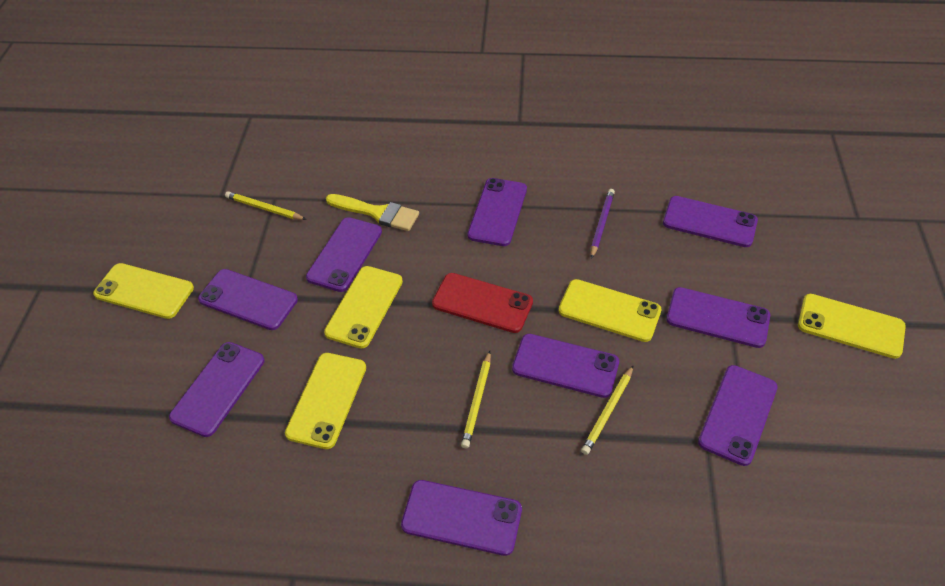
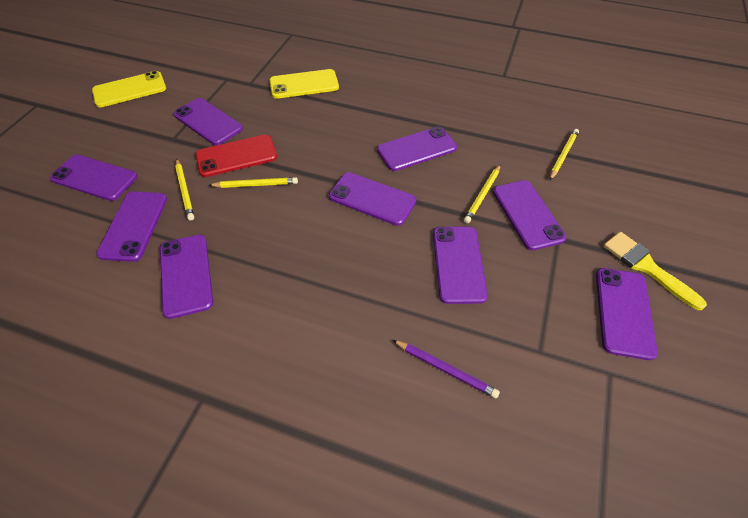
yellow pencil: [225,191,307,220] [461,351,491,448] [581,366,633,455] = 3 -> [175,159,194,220] [209,177,298,188] [464,164,501,223] [550,129,579,180] = 4
yellow phone: [93,263,194,319] [285,353,366,449] [324,266,403,349] [558,279,662,342] [798,294,906,359] = 5 -> [92,71,166,107] [269,69,339,99] = 2

